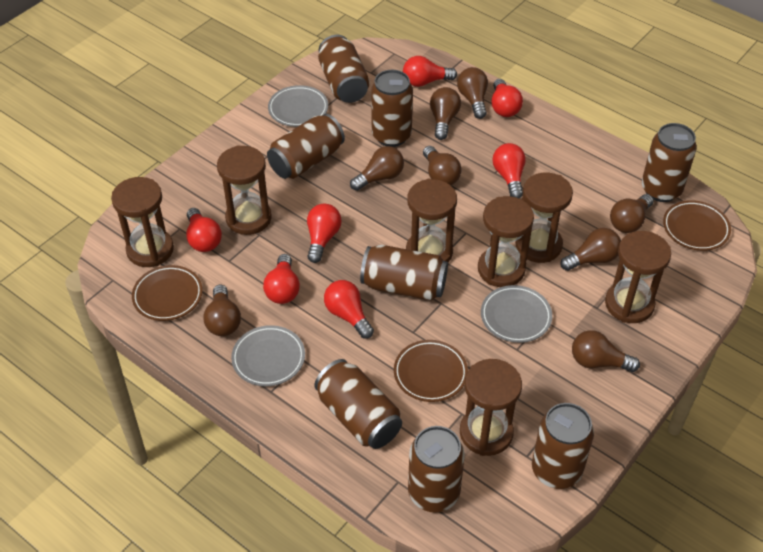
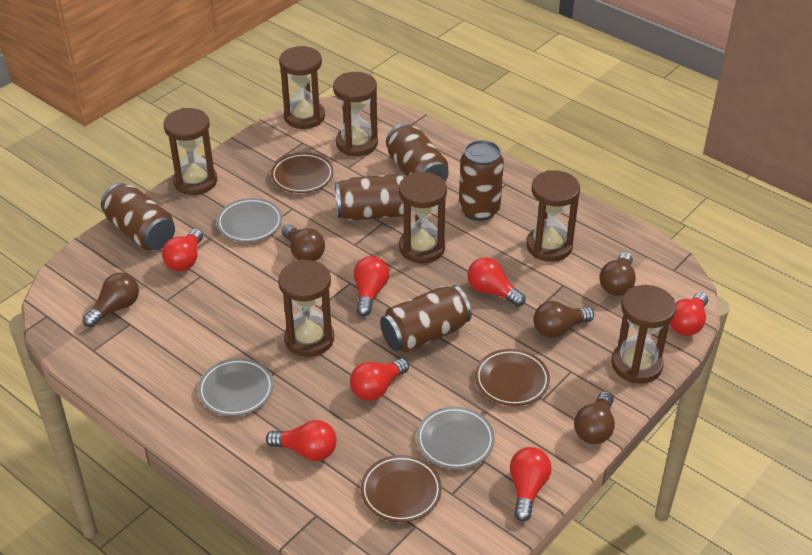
brown can: [267,114,345,179] [314,359,402,449] [318,35,370,103] [360,245,448,301] [371,70,413,147] [408,426,465,513] [532,403,594,489] [642,123,697,202] = 8 -> [101,183,175,250] [335,174,405,220] [380,285,472,353] [386,123,449,182] [459,140,504,221] = 5
brown light bulb: [203,285,241,336] [350,146,404,191] [423,146,462,185] [430,87,461,140] [457,67,488,119] [560,228,621,271] [572,330,640,372] [610,194,653,233] = 8 -> [83,273,139,327] [282,224,325,261] [533,301,594,338] [574,391,615,444] [599,252,636,296] = 5

